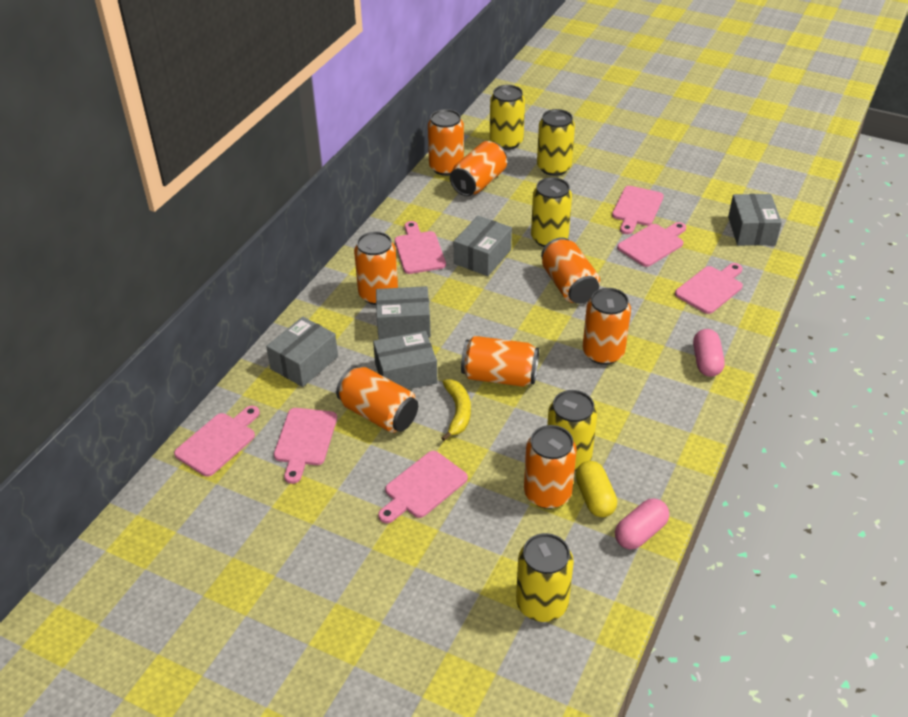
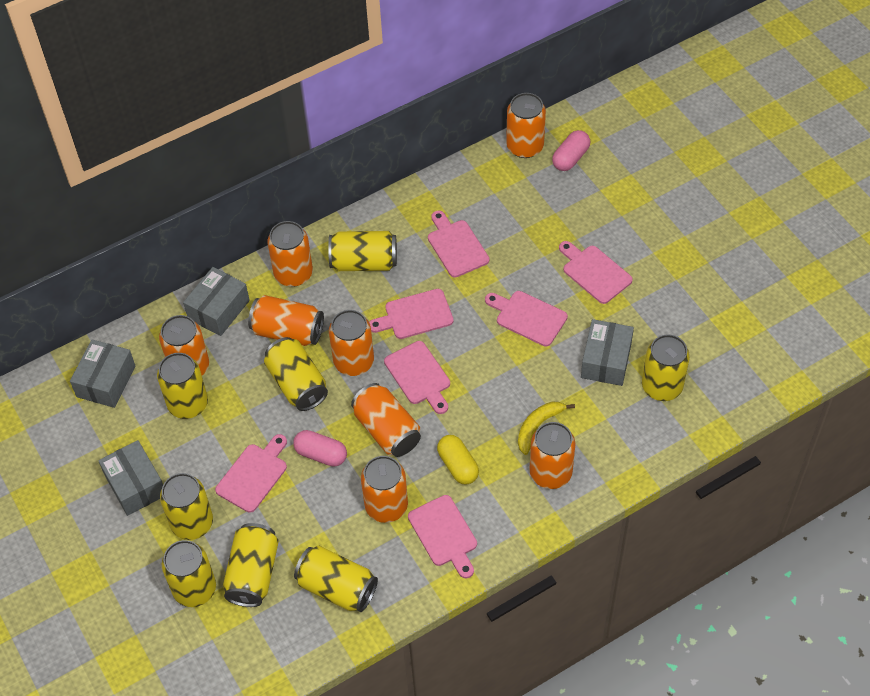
grey box: [266,317,338,387] [373,331,438,389] [376,286,431,340] [454,216,512,276] [728,194,782,246] = 5 -> [70,339,135,408] [98,440,163,516] [183,267,250,336] [581,319,634,386] = 4
yellow can: [490,85,525,150] [516,533,574,622] [531,177,572,247] [537,109,575,176] [547,390,597,471] = 5 -> [157,353,208,419] [160,473,213,540] [162,540,216,607] [223,523,279,607] [264,337,328,411] [294,545,378,612] [328,231,397,271] [642,334,690,401] = 8

